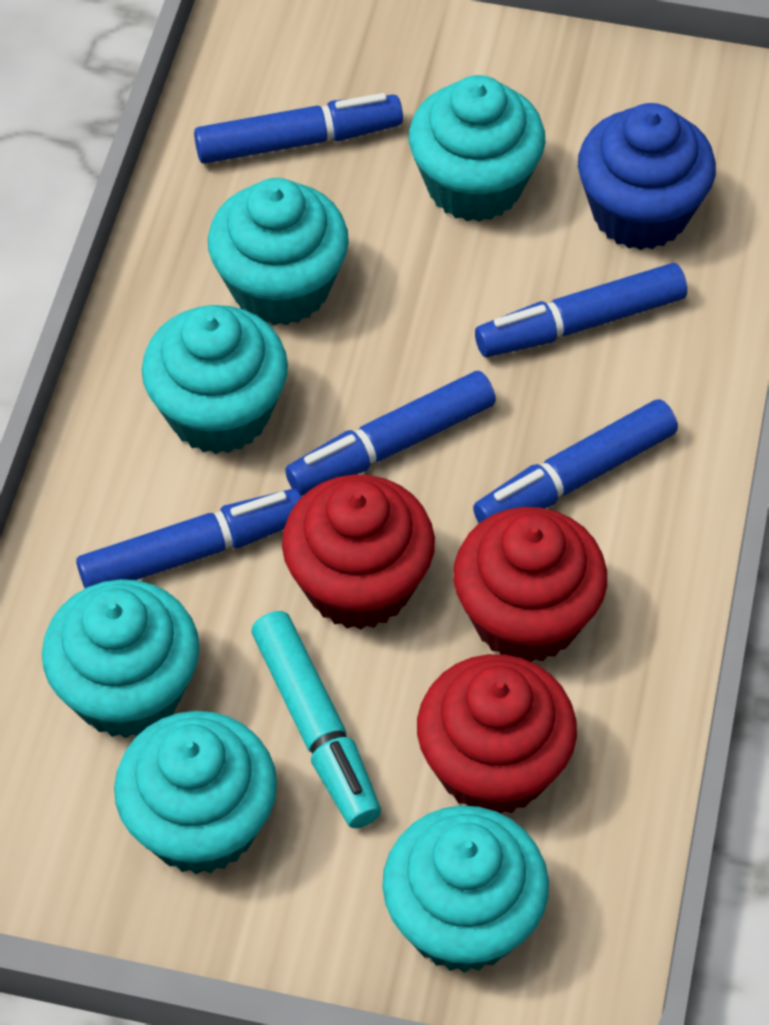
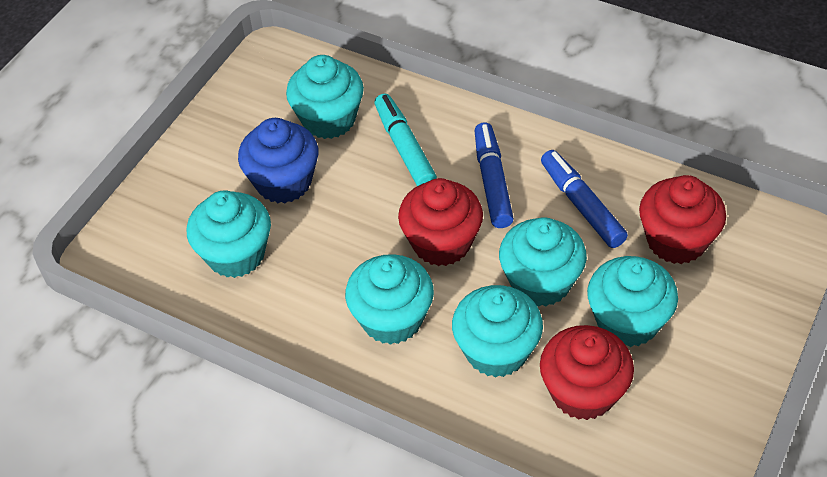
blue marker: [76,489,302,588] [194,93,403,164] [285,371,496,496] [473,399,678,523] [475,263,687,357] = 5 -> [474,122,514,228] [541,150,628,248] = 2

